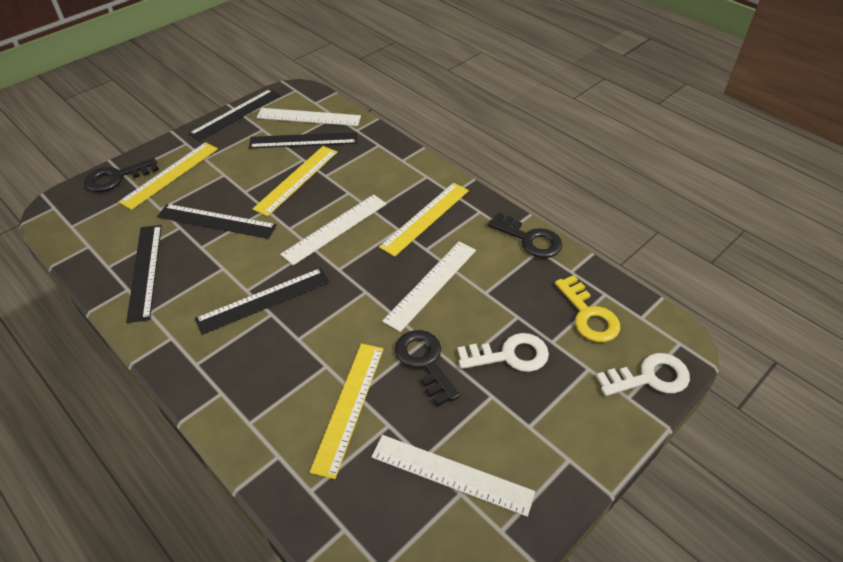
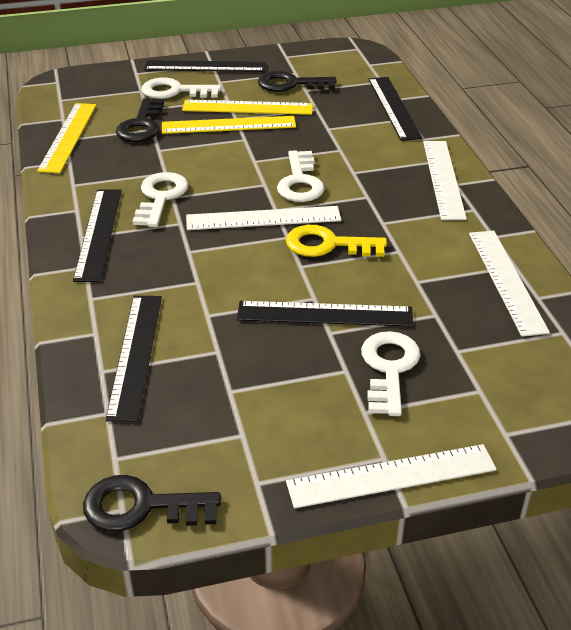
white key: [457,333,549,372] [596,353,690,396] = 2 -> [133,172,189,227] [141,78,221,99] [277,150,325,202] [361,331,420,416] = 4
yellow ruler: [119,142,218,210] [253,146,337,216] [310,343,384,479] [379,183,469,257] = 4 -> [37,103,96,173] [162,116,296,134] [182,100,313,115] = 3

